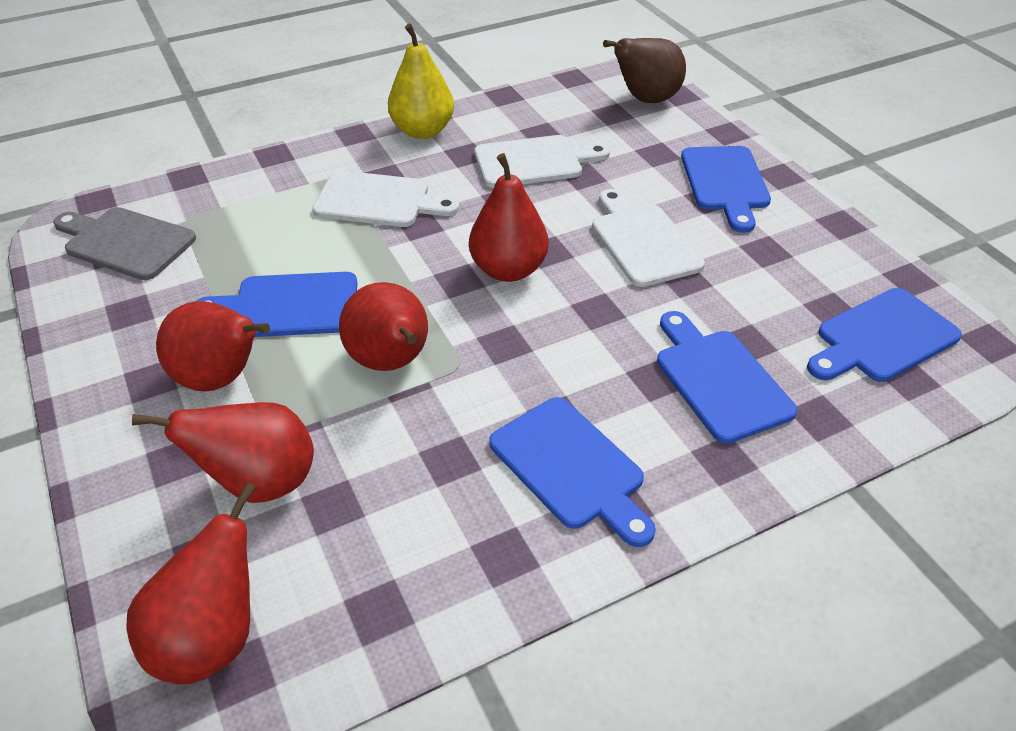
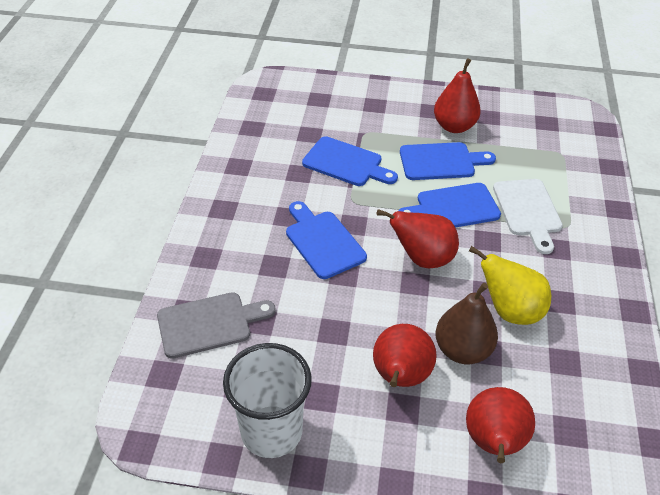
blue cutting board: [197,272,357,337] [489,397,656,547] [657,311,797,444] [681,146,771,233] [807,288,962,382] = 5 -> [286,201,367,279] [302,136,398,186] [398,183,501,228] [400,142,496,180] = 4
red pear: [126,482,257,685] [132,402,314,503] [156,301,270,392] [339,282,428,371] [469,153,549,282] = 5 -> [373,324,437,387] [377,209,459,268] [434,58,481,133] [466,387,535,463] = 4
white cup: none = 0 -> [223,343,312,458] = 1
white cutting board: [312,171,459,227] [475,135,610,188] [592,189,705,287] = 3 -> [493,179,563,254] = 1

